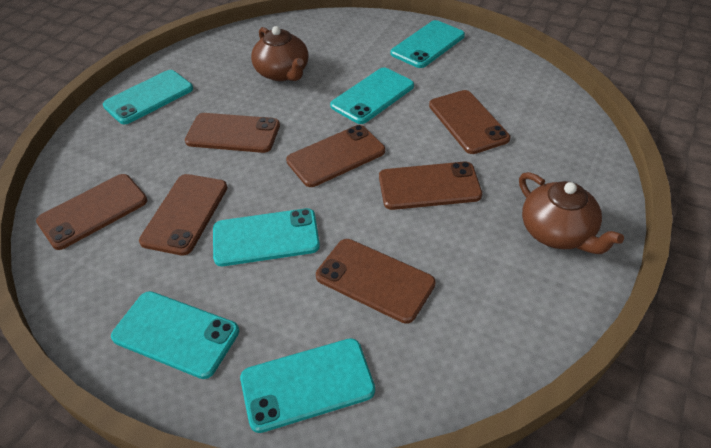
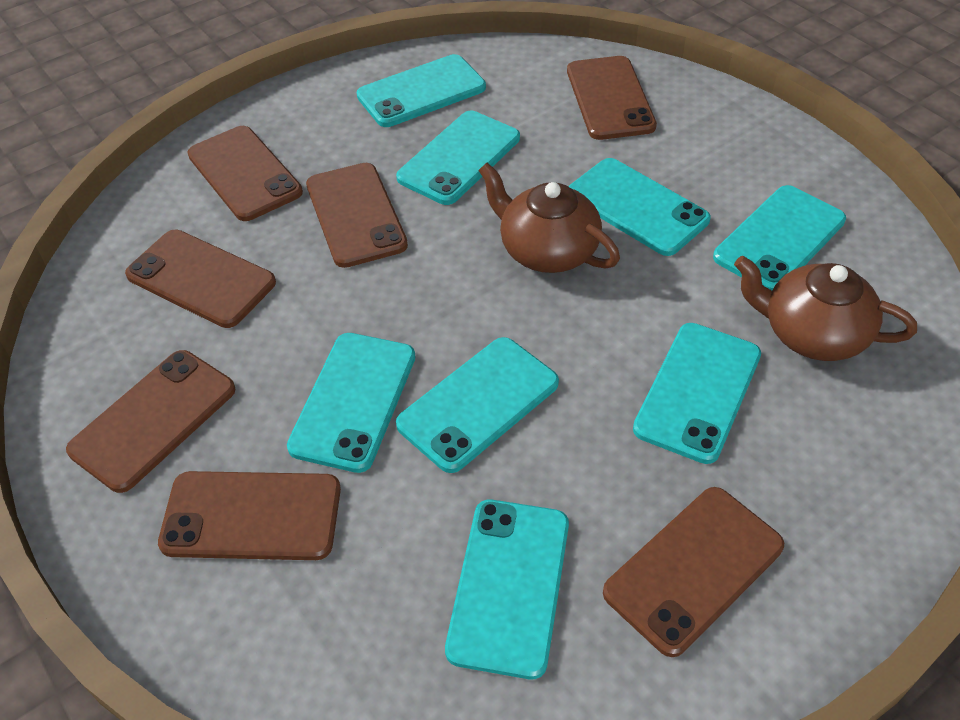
turquoise phone: [103,70,193,124] [111,291,239,379] [213,208,320,266] [240,338,375,433] [330,67,414,124] [391,20,465,68] = 6 -> [287,333,415,473] [357,54,486,127] [396,111,520,205] [396,337,559,473] [445,500,569,679] [568,158,711,256] [633,323,761,464] [713,185,846,291] = 8

